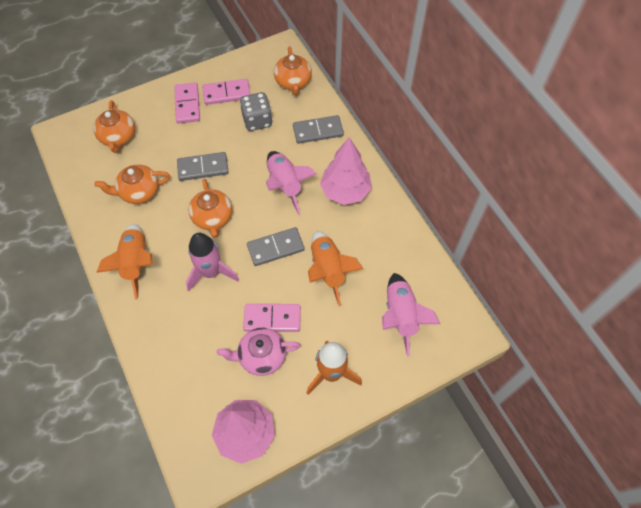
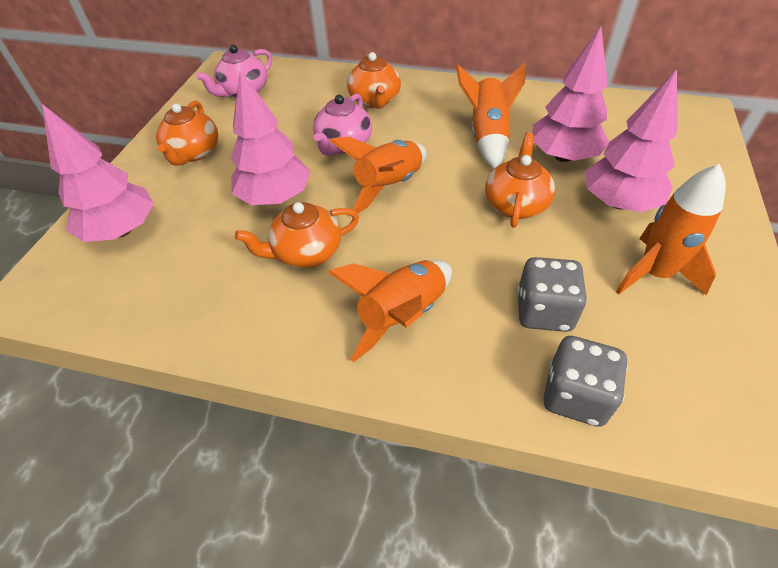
grey dice: [240,92,273,131] = 1 -> [517,257,587,332] [544,336,628,427] = 2
grey domino: [177,152,229,181] [247,227,305,266] [293,115,344,144] = 3 -> none = 0
orange rocket: [96,224,153,300] [307,341,362,395] [308,231,363,306] = 3 -> [328,260,452,362] [330,137,427,214] [456,63,526,169] [616,164,726,295] = 4
pink domino: [174,82,200,123] [202,79,250,105] [243,304,301,332] = 3 -> none = 0
pink rocket: [186,233,239,291] [266,151,316,215] [382,273,440,356] = 3 -> none = 0
pink teapot: [217,328,300,376] = 1 -> [196,45,272,98] [313,94,372,156] = 2
pink tree: [212,400,275,464] [320,137,372,205] = 2 -> [42,104,154,242] [230,70,310,205] [532,26,609,162] [585,69,678,212] = 4

